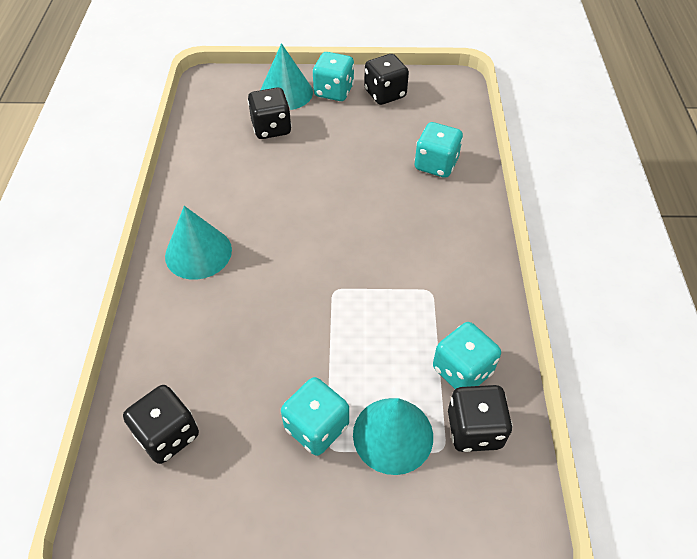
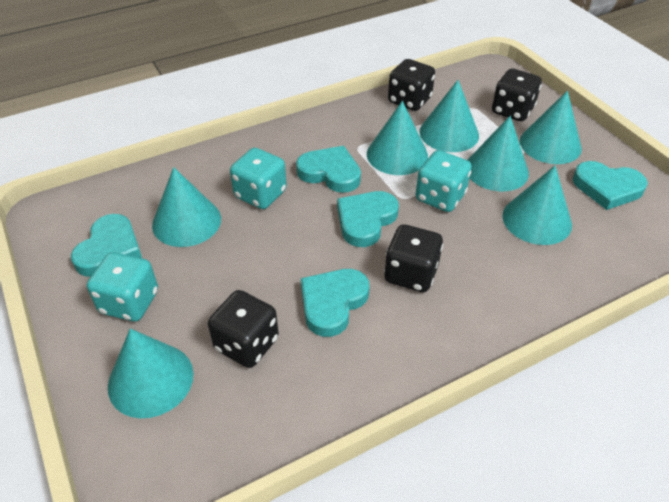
turquoise cone: [165,206,232,280] [261,43,313,110] [353,398,433,475] = 3 -> [108,328,194,418] [152,167,221,247] [367,101,428,175] [419,80,479,152] [468,116,529,191] [503,166,572,245] [520,91,582,164] = 7
turquoise dice: [281,377,349,456] [313,52,354,101] [415,122,463,178] [433,322,501,389] = 4 -> [87,252,158,321] [230,148,287,209] [415,150,472,212] = 3
turquoise heart: none = 0 -> [71,214,142,277] [296,146,361,193] [301,269,369,337] [337,191,399,247] [573,161,648,210] = 5

